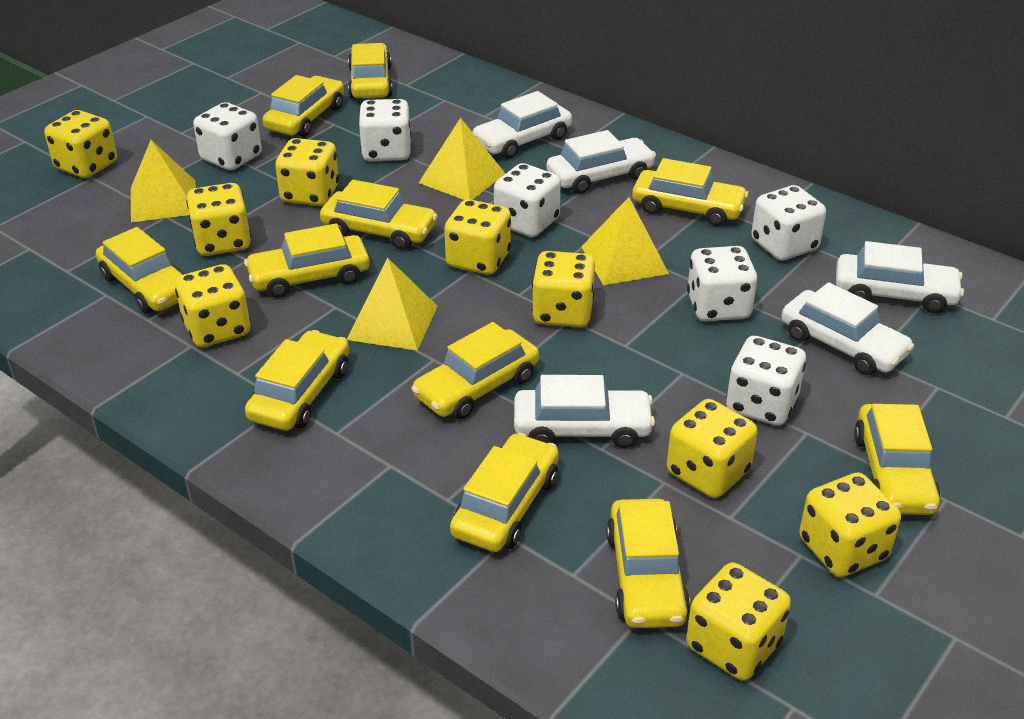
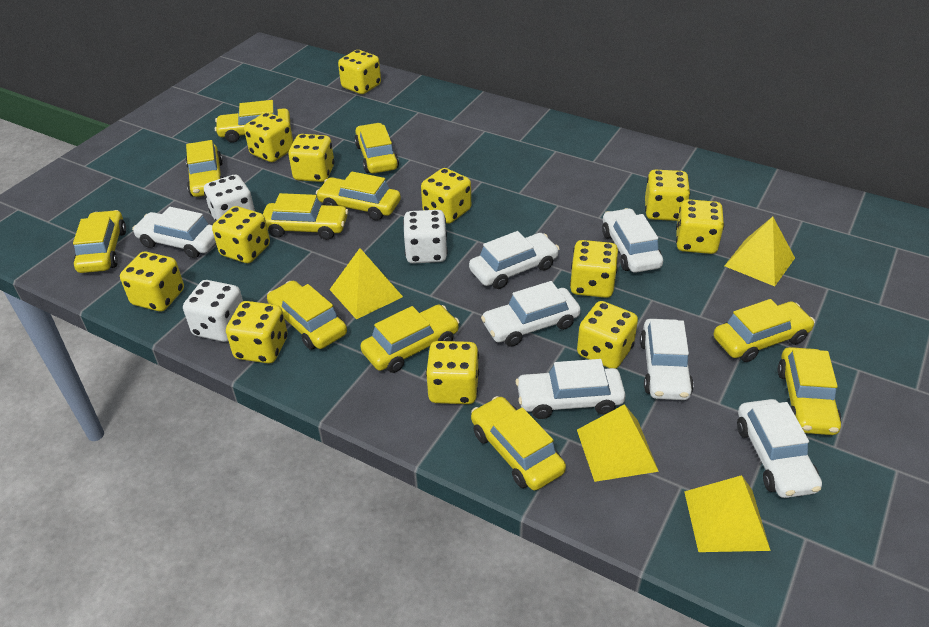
white car: [472,91,572,158] [514,375,655,448] [547,130,656,194] [781,282,914,375] [836,241,964,313] = 5 -> [132,207,216,258] [469,231,560,289] [481,281,581,347] [515,359,626,419] [602,208,663,273] [640,319,694,400] [737,399,822,498] = 7
white dice: [193,102,262,170] [358,99,411,161] [494,163,561,237] [687,246,758,321] [726,336,806,426] [751,185,826,261] = 6 -> [183,280,243,342] [204,175,255,221] [403,210,448,264] = 3
yellow dice: [44,110,117,178] [175,264,250,347] [186,183,251,256] [275,138,339,206] [444,199,511,275] [532,251,595,327] [667,399,757,498] [686,562,791,681] [799,473,901,577] = 9 -> [120,252,184,312] [212,206,270,263] [226,301,288,364] [244,112,293,162] [288,134,334,182] [338,50,381,94] [421,168,471,224] [426,341,479,404] [570,240,618,298] [577,301,638,369] [645,170,690,221] [676,199,724,254] = 12

